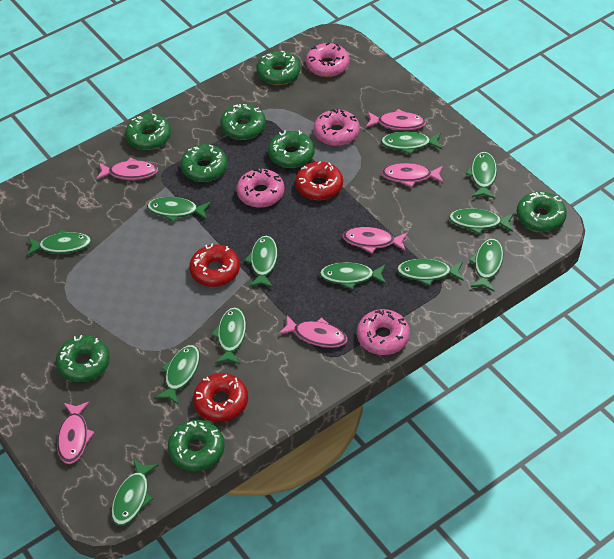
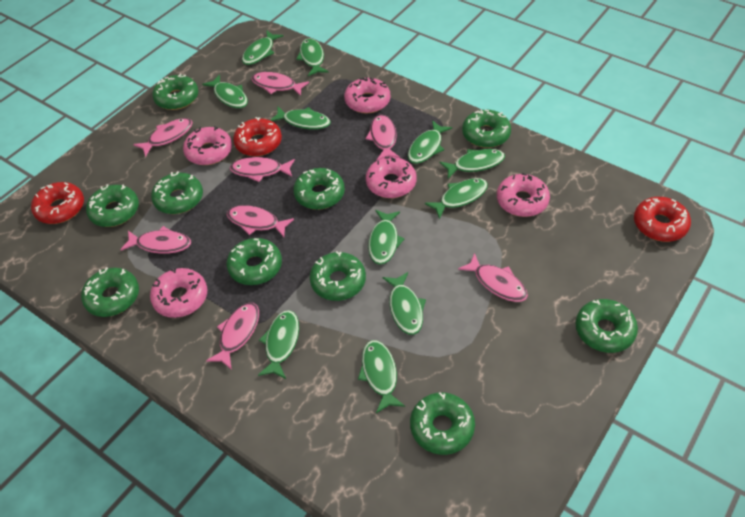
green donut: [56,335,110,382] [125,114,171,150] [168,420,224,471] [180,144,228,182] [220,104,266,140] [256,51,300,85] [268,130,315,168] [517,192,567,232] = 8 -> [81,267,139,317] [86,184,139,227] [151,171,203,214] [152,74,198,110] [227,238,282,285] [293,168,345,210] [310,251,366,301] [410,392,475,455] [462,109,511,148] [575,299,638,353] = 10
green fish: [27,229,92,256] [111,458,159,526] [147,197,211,222] [155,345,200,405] [211,308,246,365] [244,236,278,287] [320,262,386,290] [381,131,442,155] [397,259,464,286] [449,208,514,234] [465,152,497,199] [469,239,503,291] = 12 -> [202,75,248,108] [242,30,283,65] [258,310,299,379] [270,107,331,130] [296,38,329,76] [358,340,405,413] [368,210,405,265] [383,272,426,335] [408,120,452,164] [425,178,488,219] [439,149,505,178] = 11
pink donut: [236,169,284,208] [306,43,349,77] [314,109,360,146] [357,309,410,355] = 4 -> [150,268,207,318] [183,126,232,165] [344,77,390,113] [366,157,416,198] [497,173,550,217] = 5
pink fish: [57,402,95,464] [96,158,158,180] [278,315,347,348] [342,227,408,253] [366,109,426,130] [381,163,443,187] = 6 -> [120,226,191,254] [133,118,193,157] [206,303,259,370] [227,205,294,237] [230,157,295,182] [251,72,309,96] [366,115,400,160] [458,253,528,302] = 8

